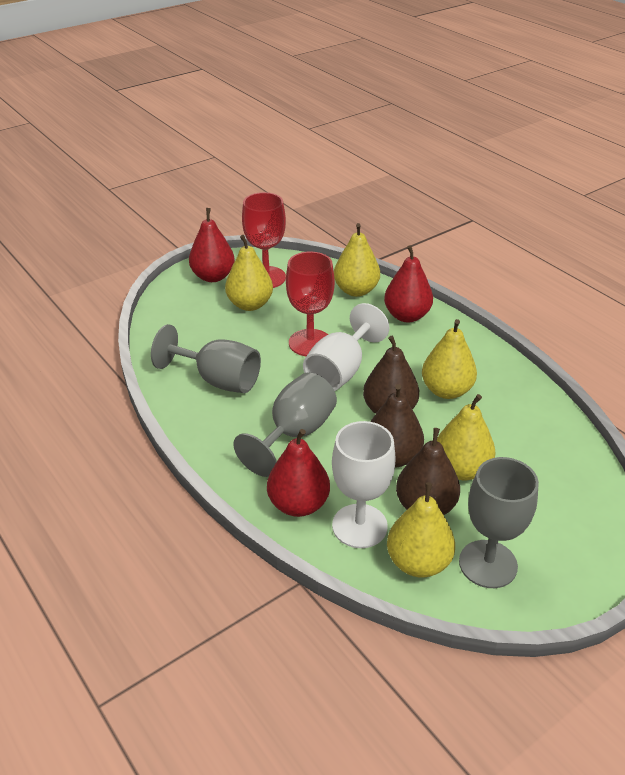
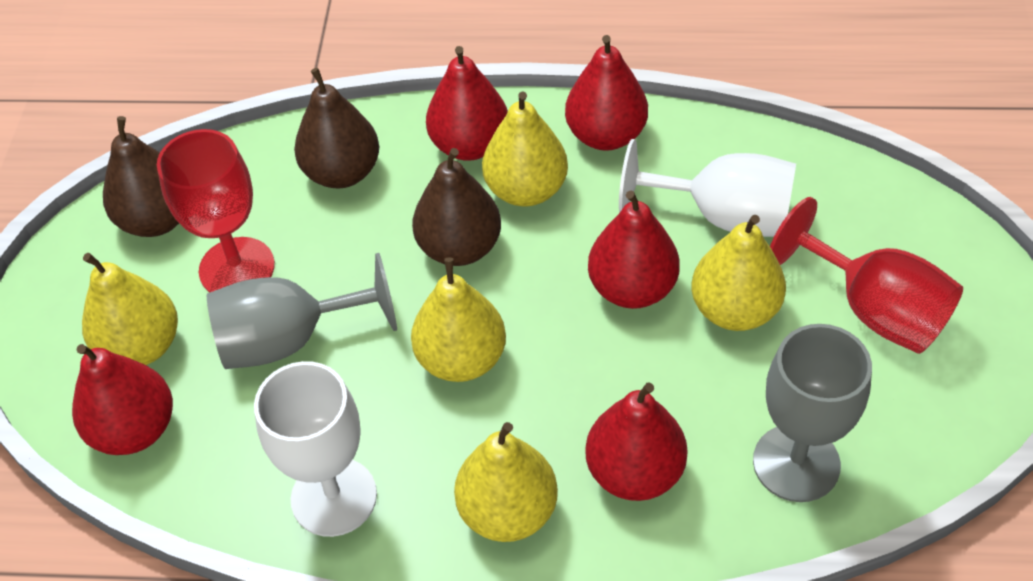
grey goblet: [151,324,261,393] [233,373,337,477] [459,457,539,588] = 3 -> [207,253,397,369] [753,324,872,502] = 2
red pear: [189,208,235,282] [267,429,330,517] [384,245,433,322] = 3 -> [72,344,173,455] [426,46,508,161] [565,35,648,151] [585,382,687,501] [588,191,680,309] = 5

